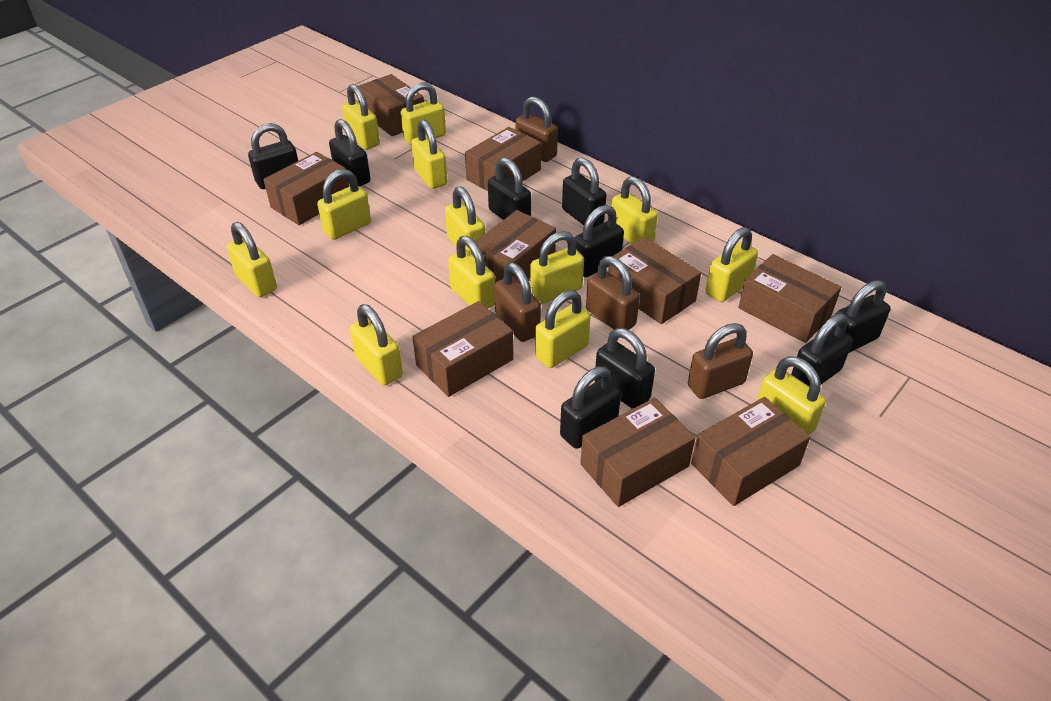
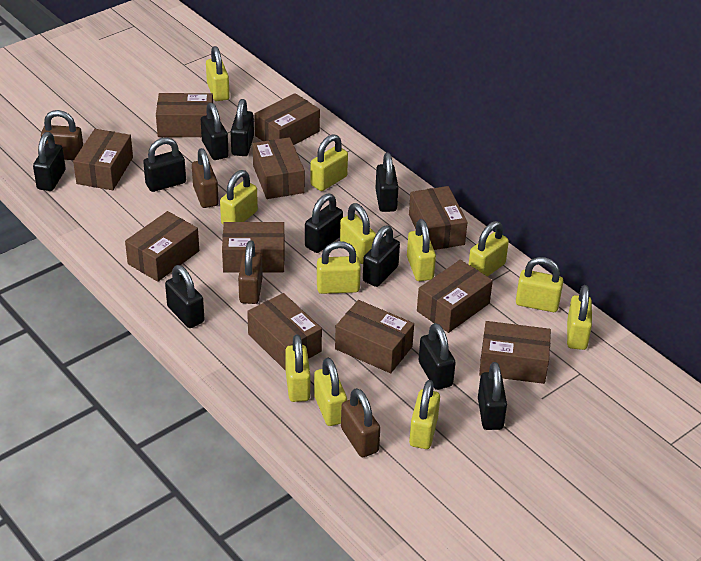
black padlock: [248,123,298,189] [329,119,371,187] [488,158,531,220] [560,366,621,449] [562,157,606,228] [575,205,624,277] [595,328,655,409] [791,313,853,387] [835,280,891,353] = 9 -> [33,132,66,191] [143,138,186,192] [165,265,204,328] [201,103,229,160] [230,99,254,156] [305,194,343,253] [363,225,400,287] [376,153,399,212] [419,323,456,390] [478,362,507,430] = 10
brown box: [263,152,349,225] [358,74,424,136] [412,301,513,397] [465,127,541,191] [472,210,556,283] [580,398,695,507] [608,237,701,324] [691,397,810,506] [738,254,841,343] = 9 -> [73,129,133,190] [125,211,199,282] [156,93,213,137] [222,222,285,272] [247,293,322,371] [253,137,305,199] [254,93,320,145] [335,300,414,373] [409,186,467,250] [417,260,493,333] [479,321,551,384] = 11
yellow padlock: [226,222,277,297] [317,169,371,240] [342,84,380,150] [350,304,403,386] [400,82,446,145] [411,120,448,189] [445,186,485,254] [448,236,495,309] [530,231,584,304] [535,290,590,368] [612,176,658,244] [706,227,758,302] [757,356,826,435] = 13 -> [206,46,230,101] [220,170,258,225] [285,334,310,402] [310,134,348,191] [314,358,347,426] [317,241,361,294] [340,203,376,264] [407,219,436,281] [409,380,440,449] [469,221,509,277] [516,257,563,312] [567,285,592,350] = 12

